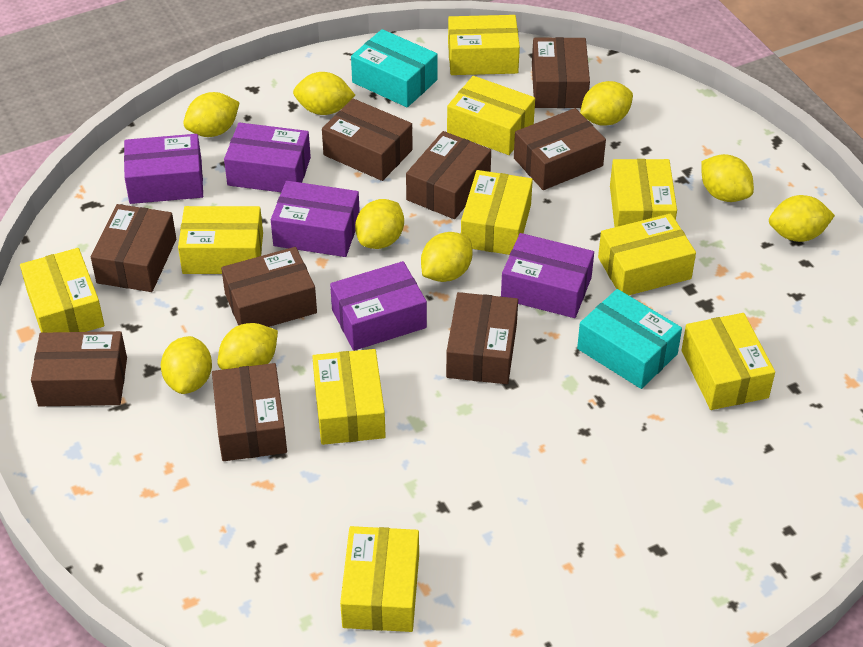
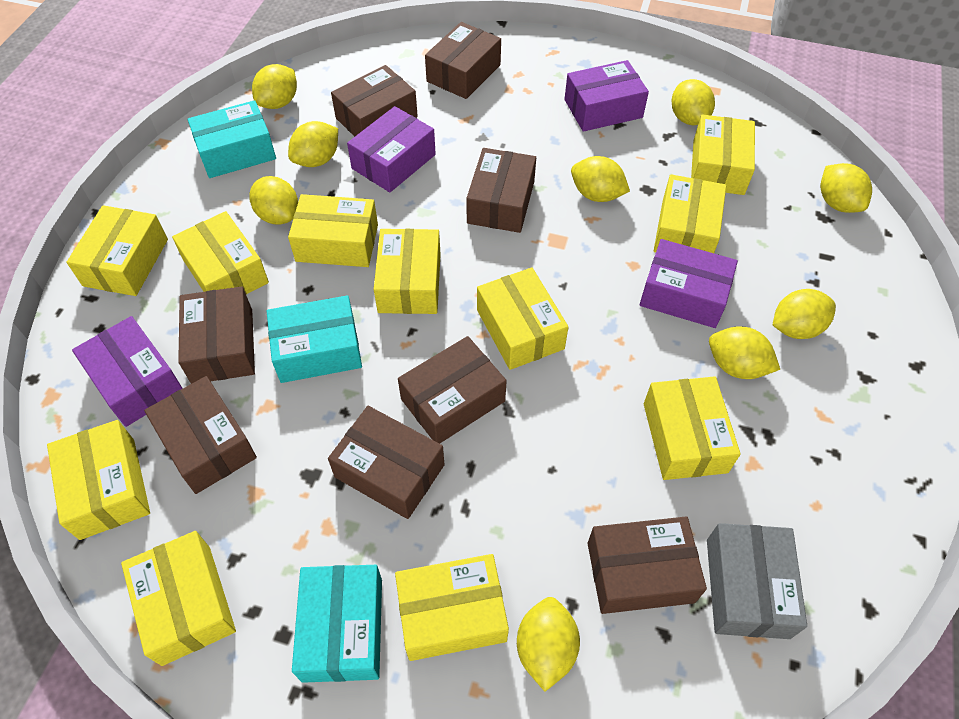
brown box: [31,331,127,406] [91,204,176,292] [212,363,287,461] [221,247,317,327] [322,99,413,181] [406,131,491,219] [446,292,518,384] [514,108,606,190] [532,37,590,108] = 9 -> [144,376,257,494] [178,286,255,384] [328,406,444,519] [331,65,418,136] [398,336,507,444] [425,22,501,99] [466,148,536,233] [588,516,707,614] = 8
grey box: none = 0 -> [707,523,807,639] = 1
purple box: [124,134,203,204] [224,122,311,192] [271,181,360,257] [330,261,427,351] [501,233,594,318] = 5 -> [72,316,183,427] [347,106,436,192] [564,60,649,132] [640,239,738,328] = 4
turquoise box: [351,29,437,107] [577,289,682,389] = 2 -> [188,100,276,178] [266,295,362,383] [292,565,382,683] = 3
yellow box: [20,248,104,333] [178,206,263,274] [312,349,386,445] [340,526,419,632] [447,76,535,155] [448,15,520,75] [461,170,533,255] [598,213,696,295] [610,159,677,227] [682,313,775,410] = 10 -> [47,420,150,540] [66,205,168,296] [121,531,236,666] [172,211,269,295] [288,194,378,267] [374,229,441,314] [395,554,509,661] [477,267,568,370] [644,376,741,480] [654,174,726,253] [691,114,755,195] = 11

